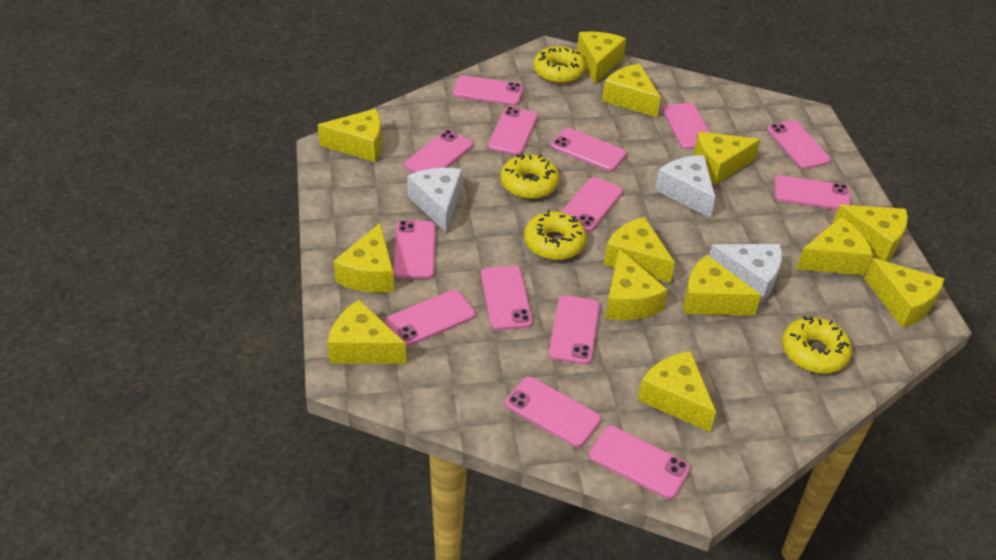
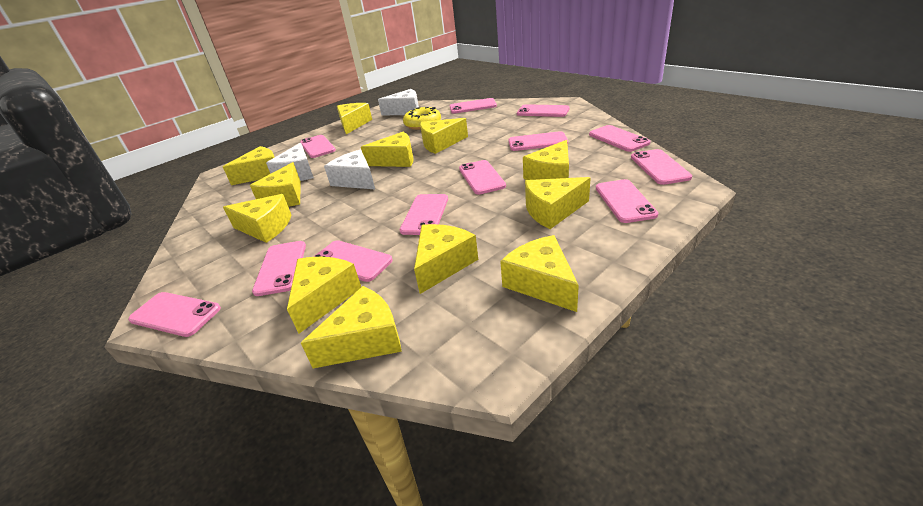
pink phone: [385,290,475,347] [393,220,435,279] [404,130,473,173] [453,75,523,106] [481,266,533,330] [488,107,538,155] [505,377,601,447] [548,295,600,365] [551,128,627,171] [561,177,623,232] [589,426,690,499] [663,103,710,150] [767,120,831,169] [775,175,851,210] = 14 -> [128,292,221,337] [252,241,306,296] [300,135,336,158] [314,240,393,282] [400,194,448,235] [450,98,497,114] [459,160,506,194] [508,131,568,151] [517,104,570,117] [589,125,650,152] [596,179,658,223] [631,149,692,185] = 12
yellow cheese: [318,109,382,162] [327,300,406,364] [334,223,394,293] [577,31,626,83] [602,64,661,117] [603,217,675,283] [605,249,668,320] [637,351,716,432] [683,255,761,316] [694,132,761,185] [796,217,873,275] [833,205,908,262] [864,258,944,328] = 13 -> [223,146,274,185] [223,194,291,243] [250,162,301,207] [287,257,361,334] [301,286,402,368] [337,103,372,134] [361,132,414,167] [414,224,478,294] [420,118,468,154] [500,235,579,312] [523,140,569,180] [525,177,590,229] = 12
yellow donut: [500,154,559,199] [524,210,587,260] [533,46,585,84] [782,316,852,374] = 4 -> [403,106,441,130] = 1

